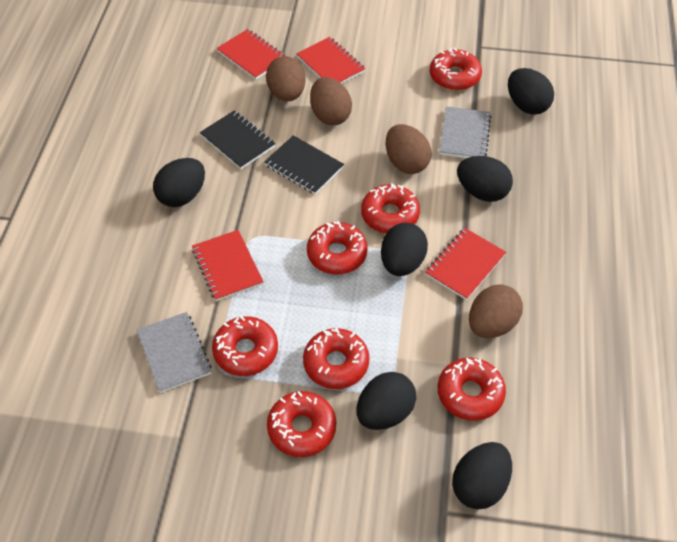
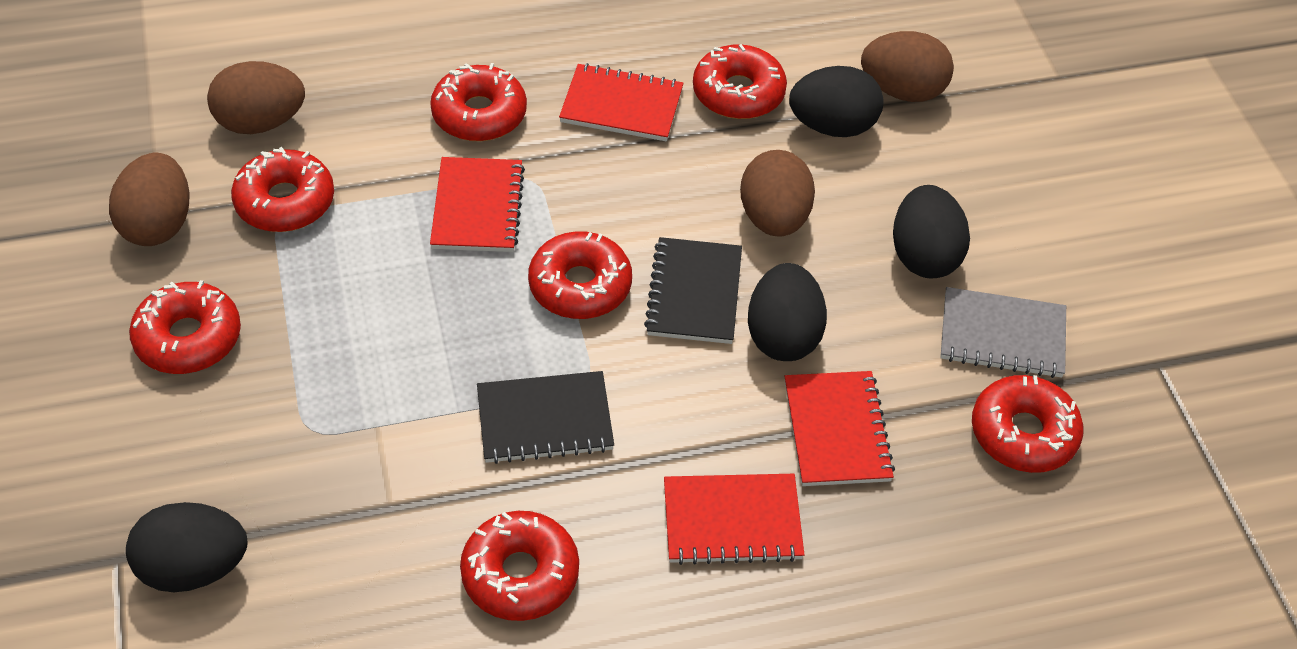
black egg: [153,158,205,207] [357,372,416,430] [381,223,428,276] [452,442,512,509] [457,156,513,202] [508,68,554,115] = 6 -> [126,502,247,592] [748,263,827,361] [789,66,883,137] [893,185,970,279] = 4
grey notebook: [137,312,212,393] [439,106,491,158] = 2 -> [940,287,1066,378] = 1

